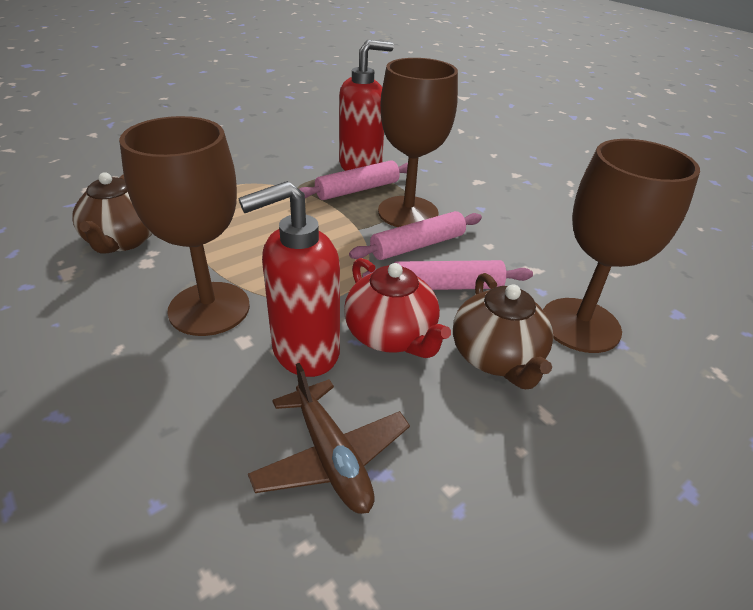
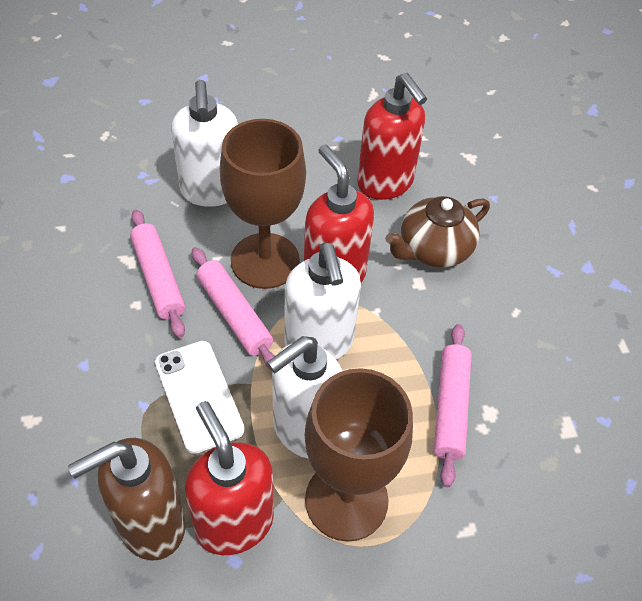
brown goblet: [119,116,250,336] [378,58,458,227] [543,139,700,353] = 3 -> [220,119,306,289] [305,368,413,542] = 2
brown plane: [248,363,410,514] = 1 -> none = 0
brown soap dispenser: none = 0 -> [68,438,186,561] = 1
brown teapot: [73,172,152,253] [453,273,553,389] = 2 -> [385,196,490,268] = 1
red soap dispenser: [238,181,340,377] [339,40,394,171] = 2 -> [185,401,274,555] [304,145,374,282] [357,73,427,200] = 3
red teapot: [344,258,451,358] = 1 -> none = 0
white phone: none = 0 -> [155,341,245,454] = 1
white soap dispenser: none = 0 -> [171,80,238,207] [267,336,342,459] [284,242,361,360] = 3

